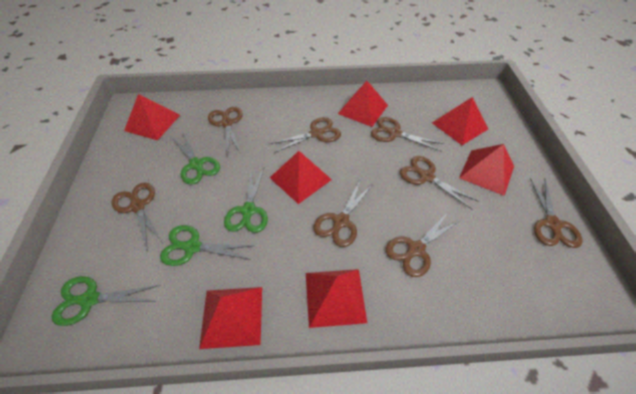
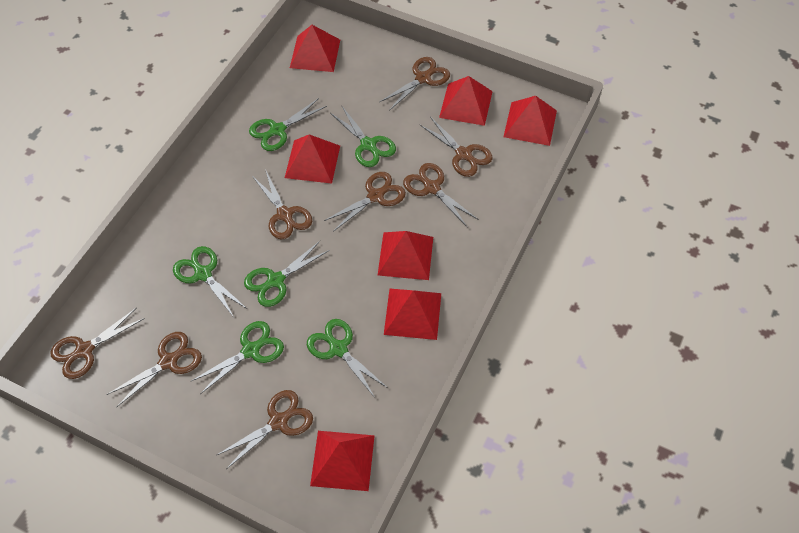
green scissors: [52,276,161,326] [160,225,253,266] [171,133,220,185] [224,166,268,233] = 4 -> [173,246,247,317] [191,321,284,394] [244,241,330,307] [249,98,327,151] [307,319,388,398] [330,106,396,167] = 6

